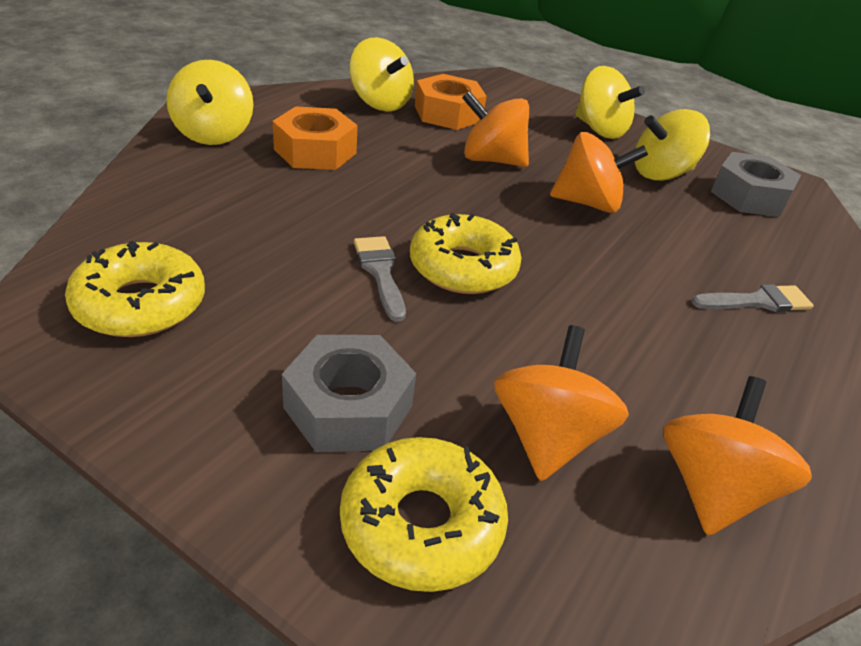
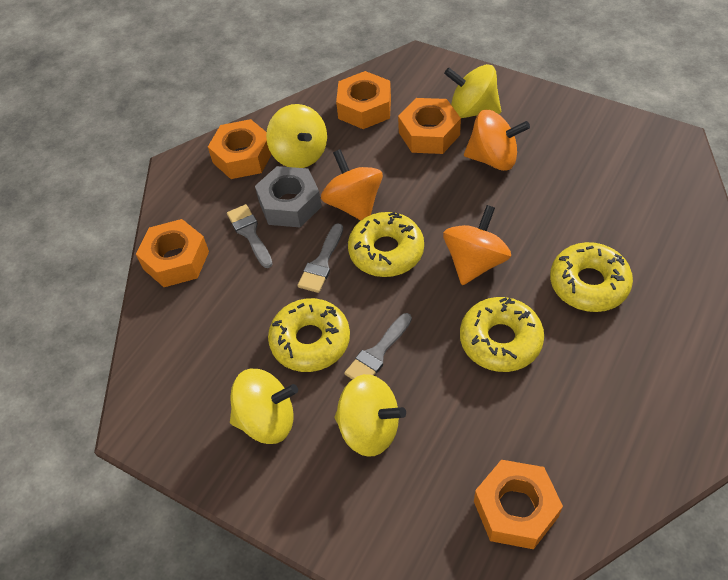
grey brush: [354,236,406,322] [692,284,814,312] = 2 -> [227,204,273,268] [297,223,343,293] [344,313,412,380] = 3
grey nut: [282,335,416,452] [711,152,801,217] = 2 -> [255,166,322,227] = 1
orange nut: [273,107,358,170] [415,74,487,130] = 2 -> [136,219,209,287] [208,119,272,179] [336,71,391,129] [398,98,461,154] [474,460,563,549] = 5
orange spinning top: [462,91,529,167] [494,325,629,481] [550,132,648,213] [663,376,812,536] = 4 -> [321,149,383,220] [443,205,511,285] [464,110,530,171] = 3
yellow donut: [65,241,205,337] [340,437,508,592] [410,213,522,294] = 3 -> [268,298,350,372] [348,212,424,277] [460,297,544,372] [550,242,633,312] = 4

